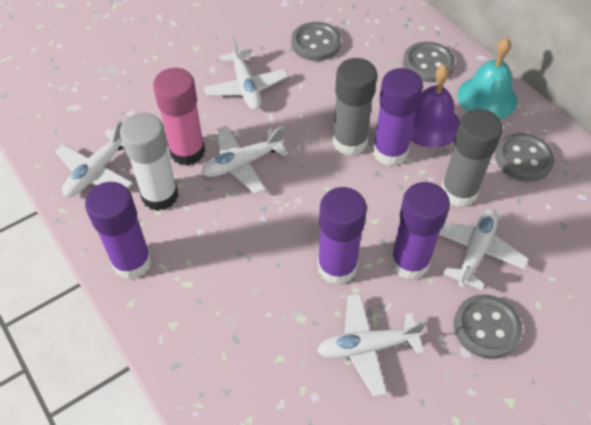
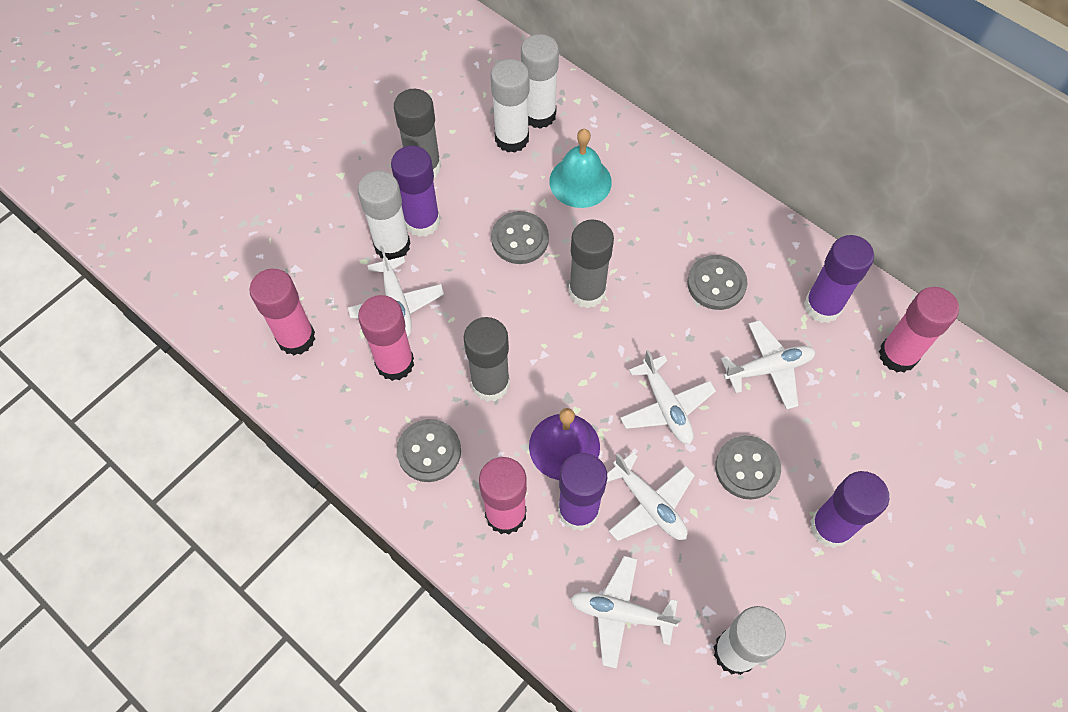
grey glue stick: [333,58,377,156] [441,109,503,207] = 2 -> [394,89,441,178] [464,317,510,402] [569,219,614,309] = 3
pink glue stick: [153,68,205,166] = 1 -> [249,269,315,355] [358,295,414,381] [479,457,527,534] [879,287,959,373] = 4
white glue stick: [120,113,178,211] = 1 -> [358,171,411,260] [490,59,529,153] [521,34,559,129] [714,606,786,675] = 4

